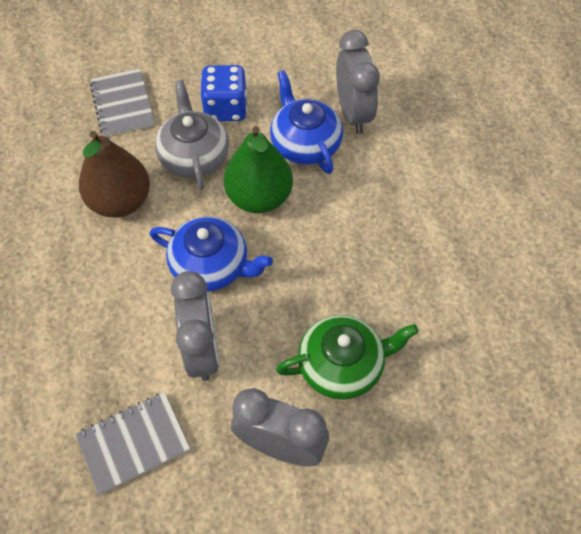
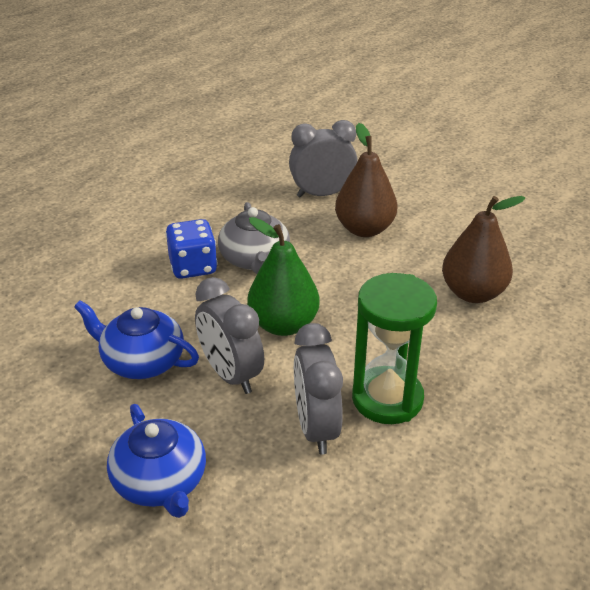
brown pear: [79,131,150,218] = 1 -> [335,123,397,237] [442,196,525,303] = 2
green hourglass: none = 0 -> [352,273,437,424] = 1
green teapot: [276,315,419,400] = 1 -> none = 0
grey notebook: [75,392,190,495] [90,69,155,137] = 2 -> none = 0

